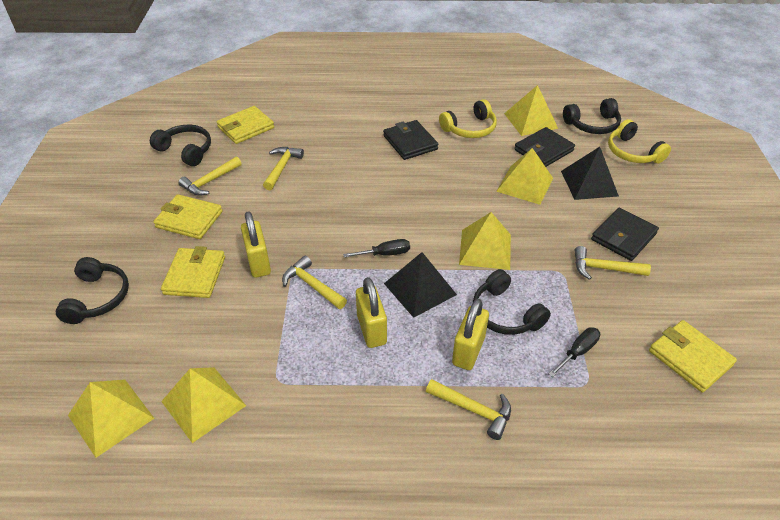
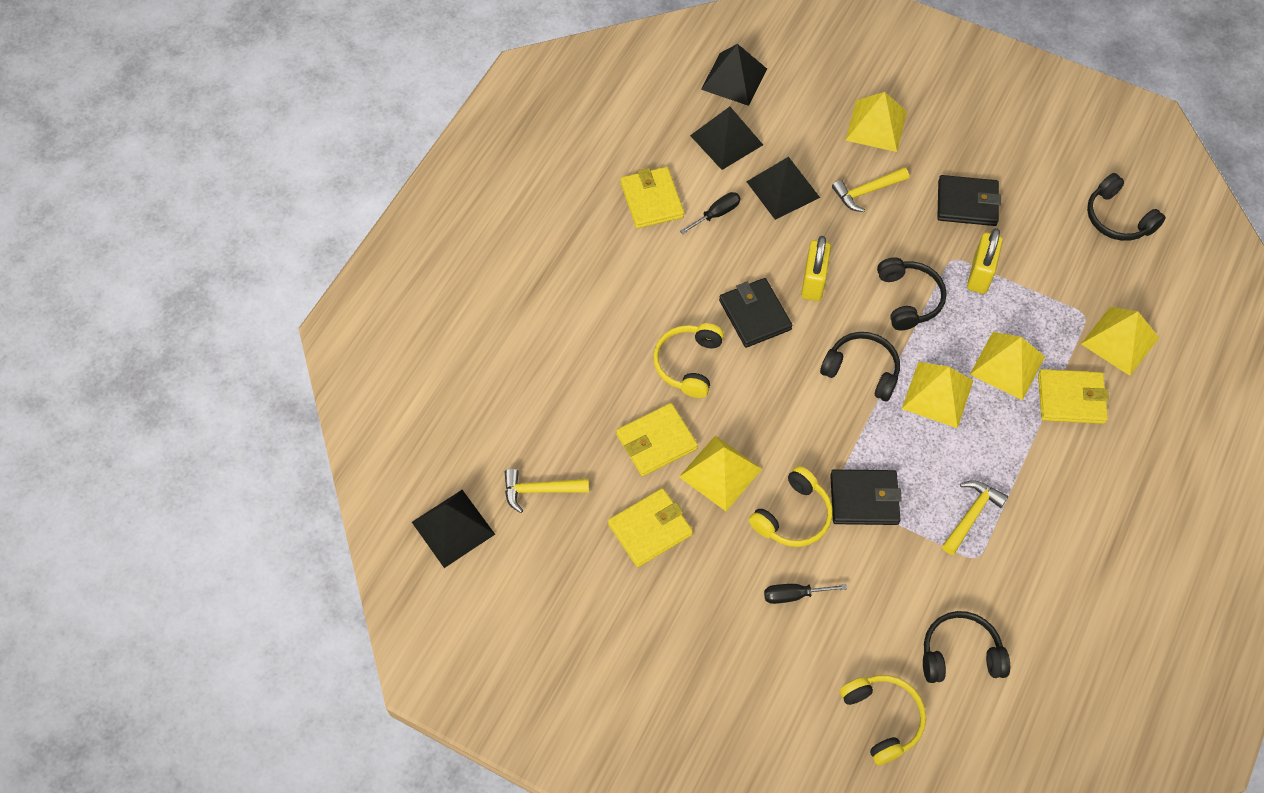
black pyramid: [384,252,457,318] [561,147,619,200] = 2 -> [412,490,495,568] [690,107,763,170] [701,44,767,106] [746,157,820,220] = 4
yellow hammer: [178,156,242,196] [263,147,304,190] [282,256,347,309] [426,379,511,440] [574,246,651,280] = 5 -> [505,468,589,513] [832,167,909,212] [942,480,1008,555] = 3
yellow headphones: [439,99,497,138] [608,119,671,163] = 2 -> [653,323,724,398] [749,466,833,547] [840,675,926,765] = 3
yellow padlock: [241,211,271,278] [356,277,387,348] [452,299,489,370] = 3 -> [801,236,831,301] [967,228,1003,294] = 2

